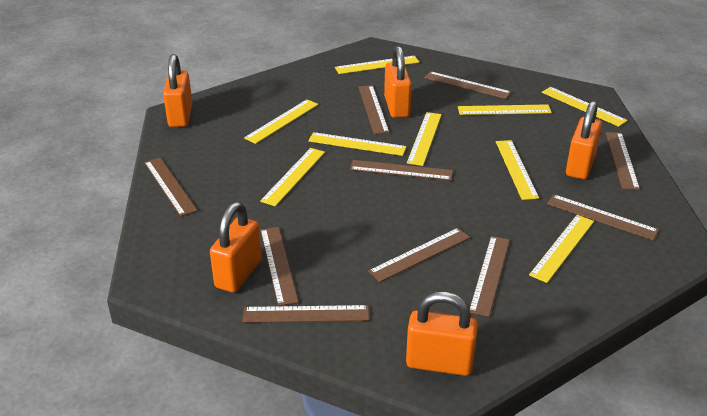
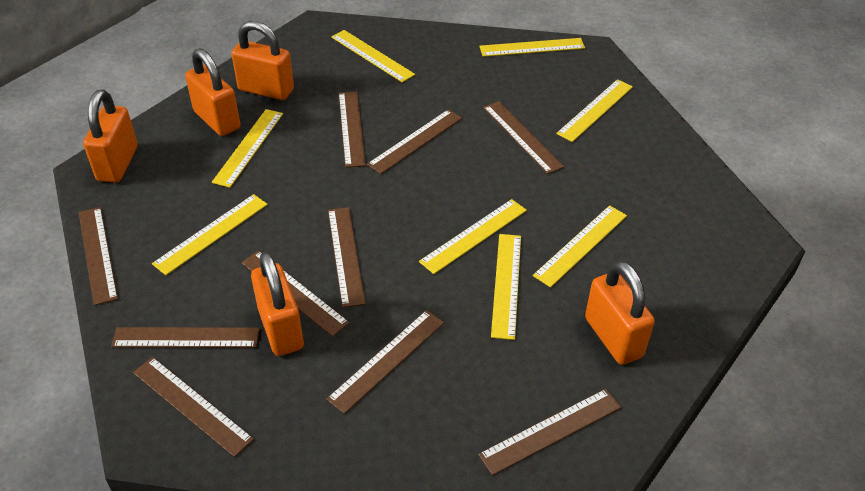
yellow ruler: [244,99,318,144] [260,148,325,206] [308,132,407,156] [335,56,419,74] [407,112,442,166] [458,104,552,115] [496,140,539,200] [529,215,594,283] [542,87,628,127] = 9 -> [152,194,268,275] [212,109,283,188] [331,30,415,82] [419,199,527,274] [479,38,585,57] [491,234,521,340] [533,205,627,287] [556,79,633,142] = 8

